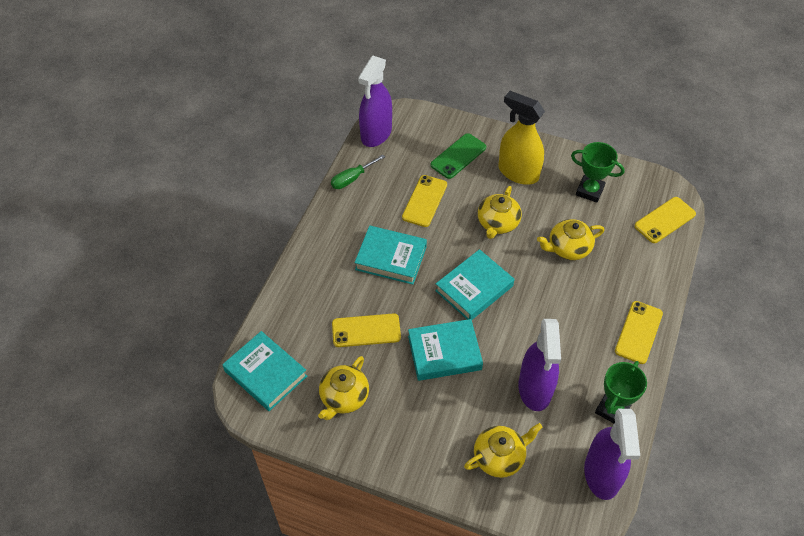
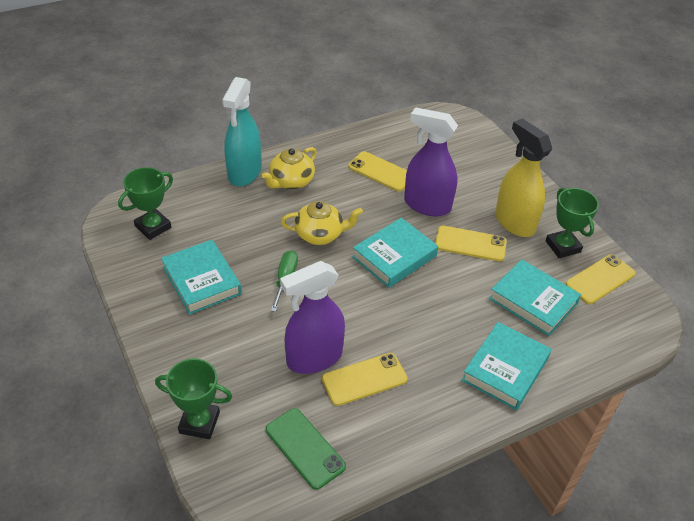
green trophy: [571,142,625,203] [595,361,647,423] = 2 -> [118,167,173,240] [155,358,232,439] [545,188,599,258] = 3
purple spray bottle: [358,56,392,147] [518,319,561,411] [584,409,640,500] = 3 -> [280,261,345,374] [404,107,458,216] = 2
turquoise spray bottle: none = 0 -> [222,77,261,187] = 1
yellow teapot: [318,356,369,420] [464,423,543,478] [478,186,522,239] [537,219,604,260] = 4 -> [261,147,317,190] [281,201,363,245] = 2

